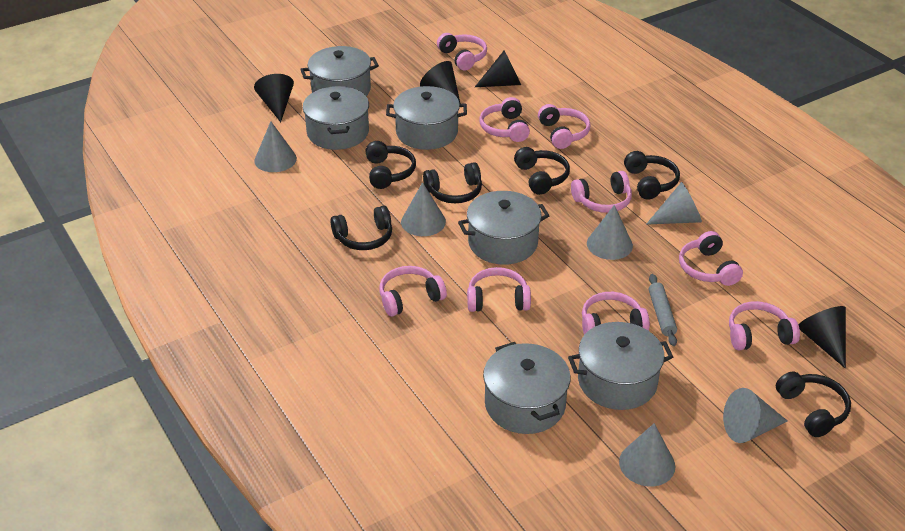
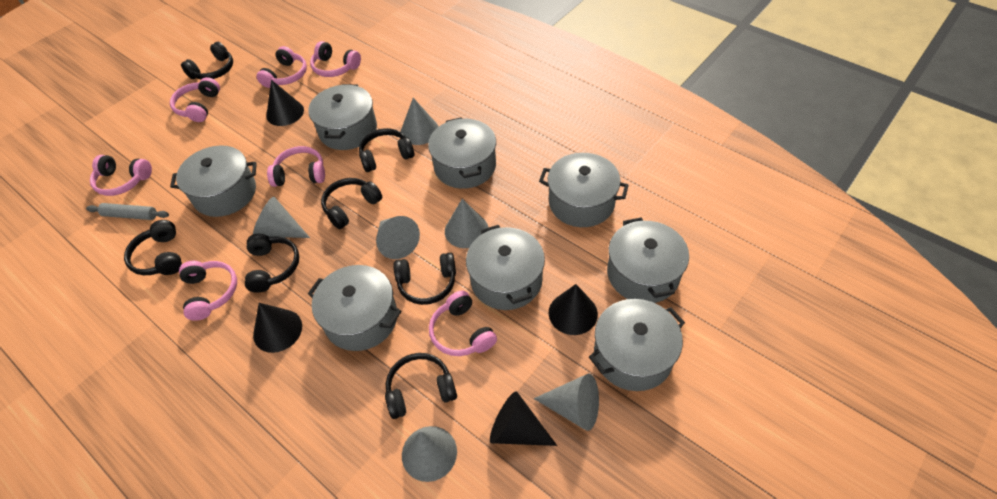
black headphones: [331,206,392,250] [366,141,416,189] [423,162,482,203] [514,147,570,195] [624,151,680,200] [776,372,851,437] = 6 -> [124,220,182,275] [181,42,233,79] [245,234,299,293] [321,178,382,229] [359,128,414,172] [385,353,457,419] [394,253,456,305] = 7
grey pot: [300,46,379,96] [303,86,369,150] [386,86,467,150] [458,191,550,265] [483,342,571,434] [568,322,673,410] = 6 -> [170,145,257,217] [308,84,377,150] [308,265,401,351] [428,117,496,189] [466,225,545,310] [539,153,629,227] [589,299,685,391] [607,218,689,303] = 8
pink headphones: [379,266,447,316] [437,33,487,71] [467,267,531,312] [479,97,530,142] [538,104,590,149] [571,171,632,213] [582,292,650,335] [679,231,743,286] [729,301,800,351] = 9 -> [90,155,152,196] [170,77,220,122] [179,261,237,321] [256,46,307,88] [267,146,325,187] [310,41,361,77] [429,291,497,356] = 7

